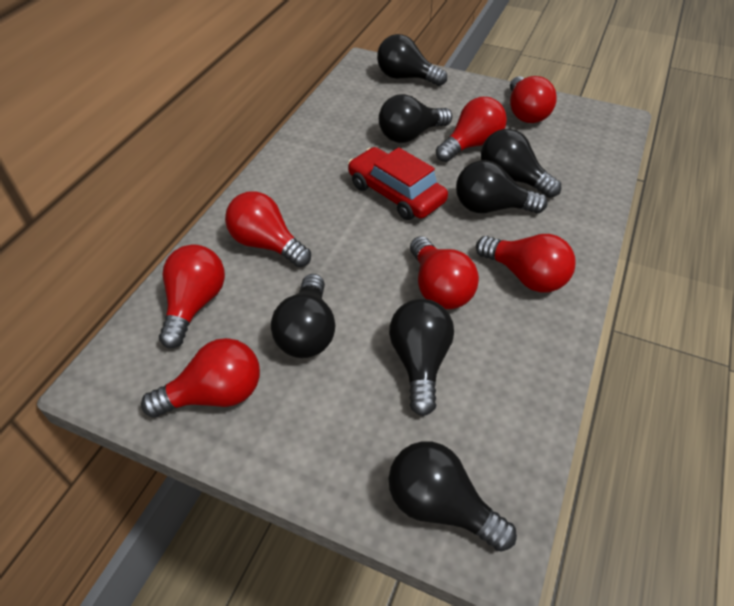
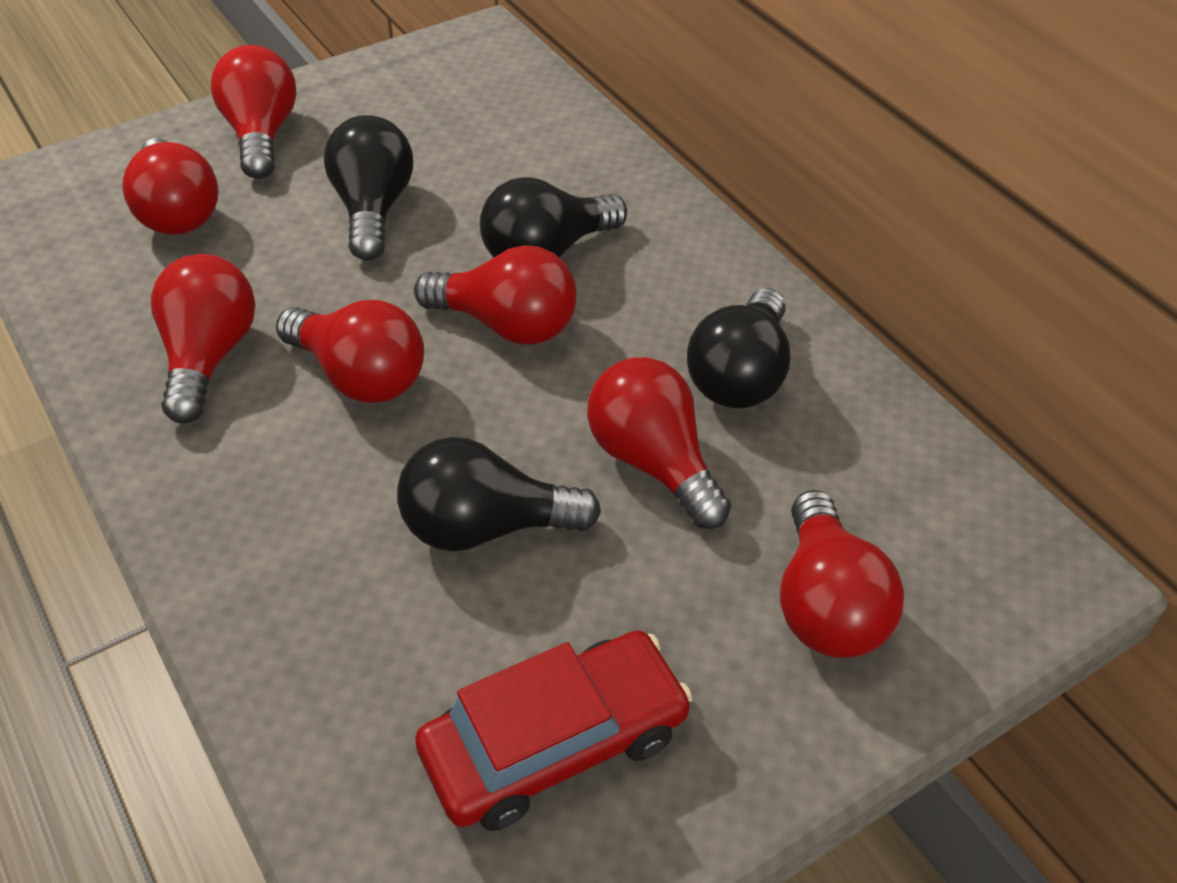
black light bulb: [271,274,335,358] [377,34,447,86] [379,94,452,143] [388,441,517,551] [389,299,454,416] [456,160,548,214] [481,129,561,198] = 7 -> [324,115,413,261] [397,437,601,551] [480,177,627,258] [687,288,790,408] = 4

